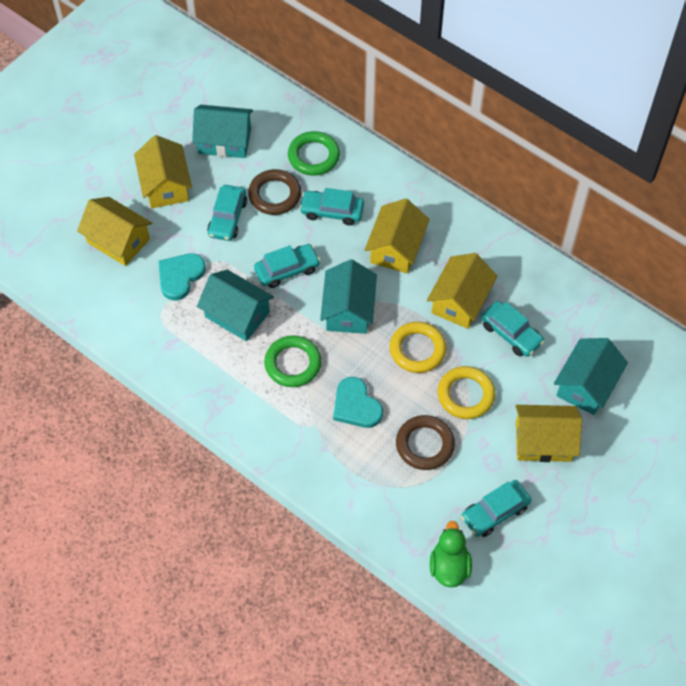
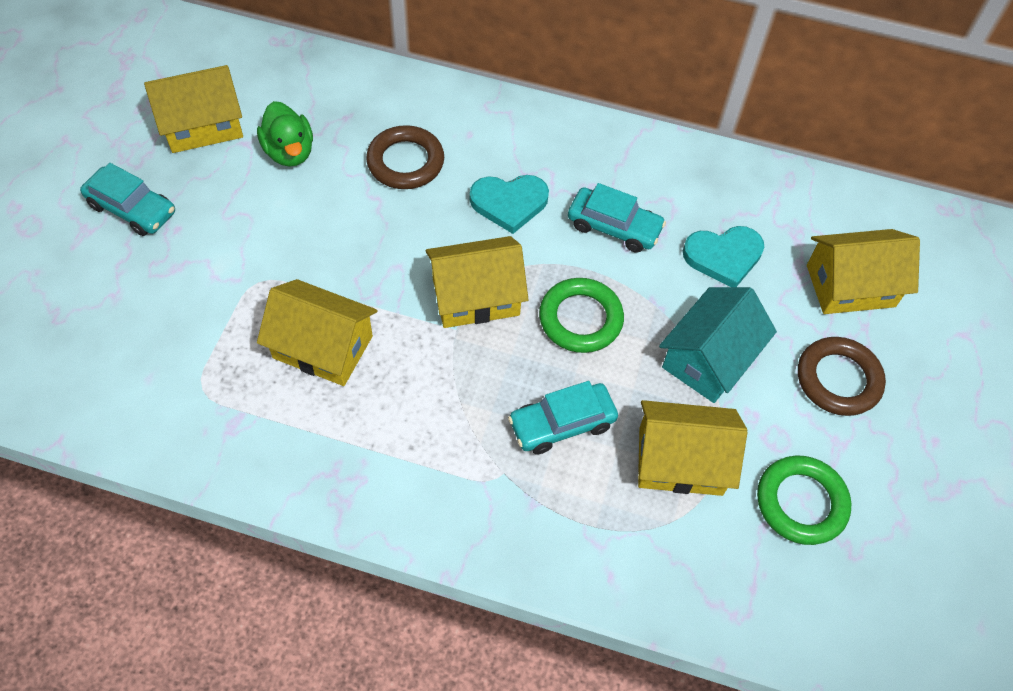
turquoise car: [207,185,247,241] [254,244,321,288] [299,188,364,226] [461,480,531,537] [481,301,545,357] = 5 -> [80,163,175,236] [508,381,618,454] [568,183,666,253] = 3
turquoise house: [192,105,253,158] [197,270,274,341] [320,259,377,334] [554,338,628,415] = 4 -> [659,287,777,403] = 1
yellow ring: [390,322,446,373] [438,366,496,419] = 2 -> none = 0

